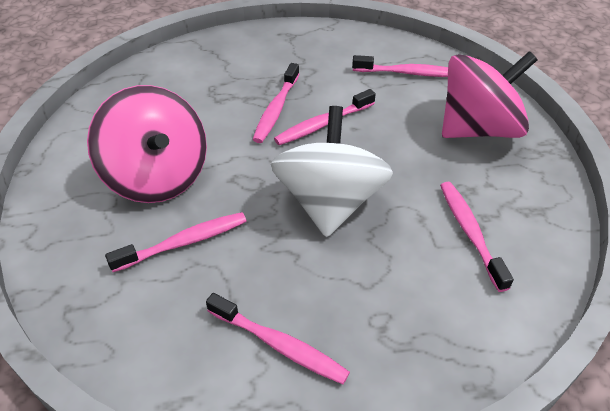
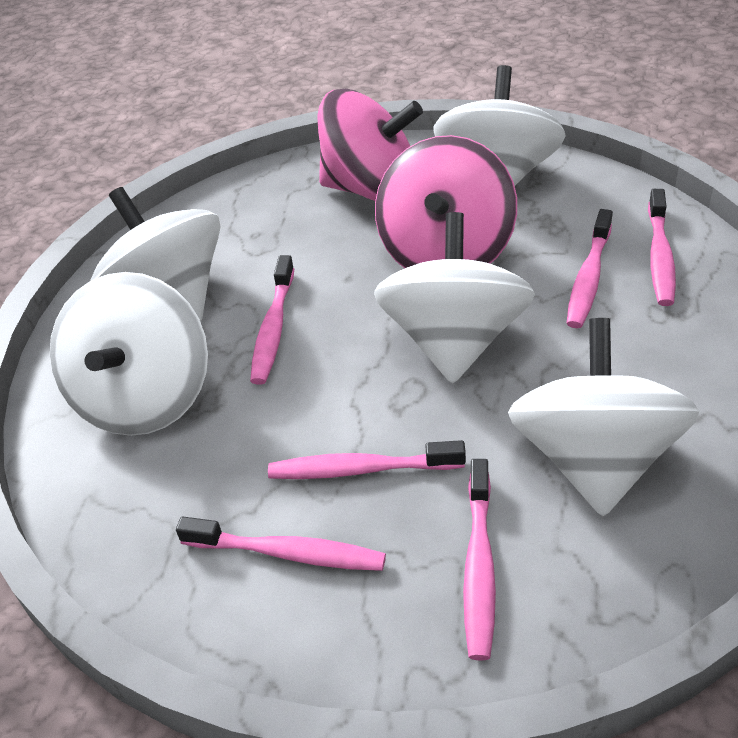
white spinning top: [271,106,393,237] = 1 -> [50,272,208,436] [90,187,221,322] [374,212,535,384] [433,65,566,186] [508,318,699,516] = 5

